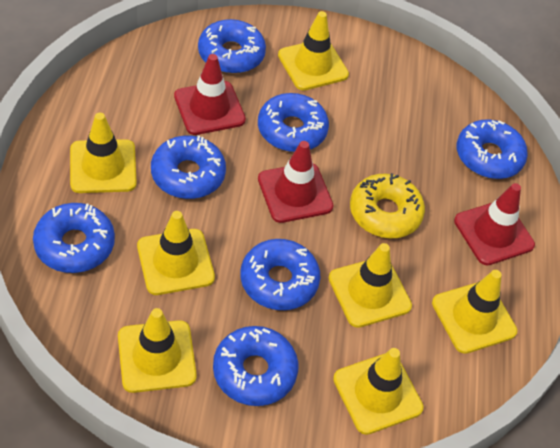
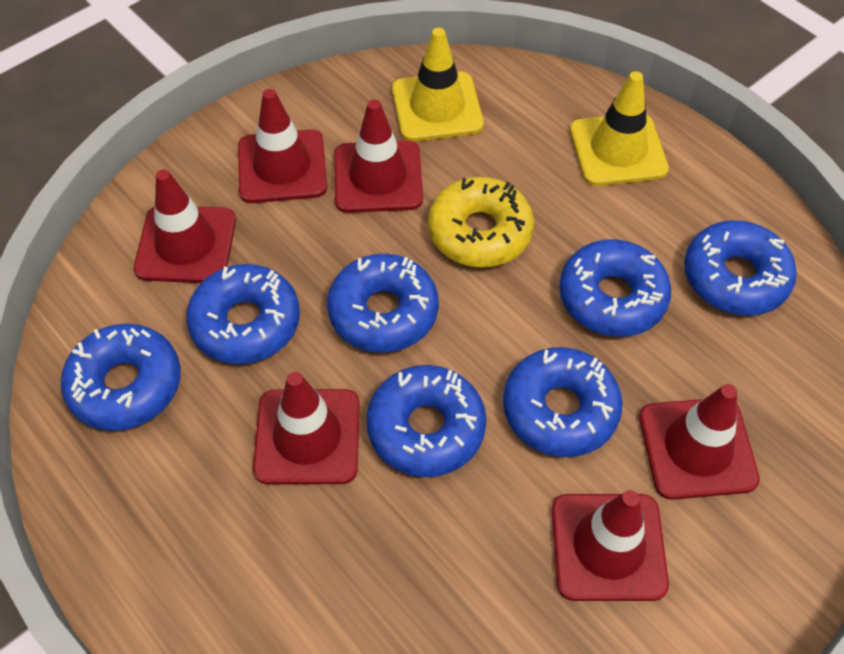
red traffic cone: [174,54,246,135] [258,141,334,223] [454,183,535,265] = 3 -> [134,169,236,283] [238,89,327,203] [253,372,360,485] [334,99,423,213] [552,490,669,601] [639,384,760,500] = 6
yellow traffic cone: [70,113,137,193] [118,308,197,393] [137,211,215,295] [278,11,349,90] [328,243,412,328] [333,348,424,435] [432,270,517,354] = 7 -> [392,28,484,142] [570,71,669,186] = 2

